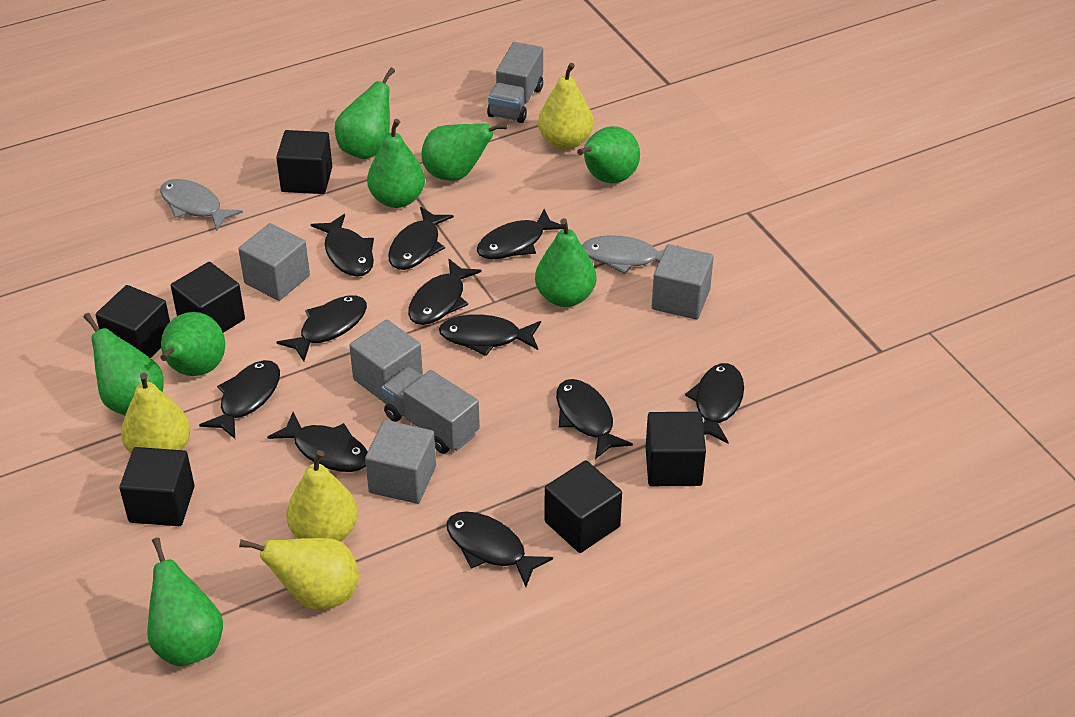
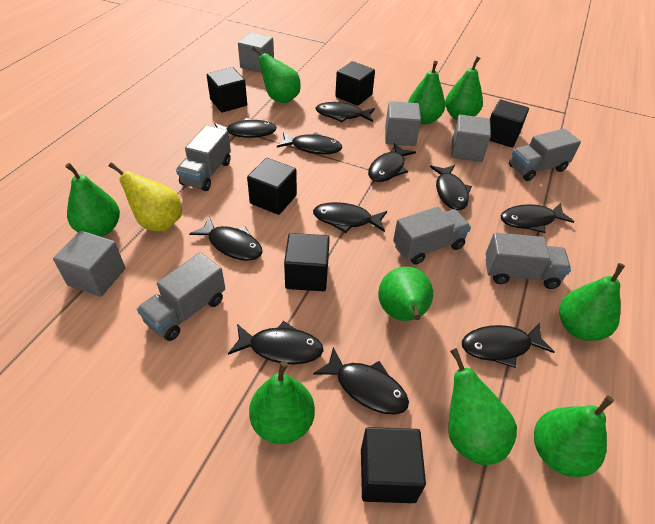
green pear: [83,313,164,415] [147,537,223,667] [160,312,225,376] [335,67,395,159] [367,119,425,208] [421,123,507,181] [535,218,596,307] [577,126,640,183] = 8 -> [65,163,120,237] [249,361,315,444] [252,46,301,103] [378,267,433,321] [408,61,445,124] [445,57,483,120] [448,348,517,465] [534,395,614,477] [559,263,625,341] = 9
grey fish: [160,179,243,231] [582,235,679,274] = 2 -> none = 0
grey truck: [382,367,480,454] [487,42,543,123] = 2 -> [137,252,225,341] [176,125,231,191] [393,207,471,265] [485,233,571,289] [509,128,581,181] = 5
yellow pear: [121,373,190,454] [239,538,359,610] [286,450,358,542] [538,63,593,150] = 4 -> [109,162,182,232] = 1

